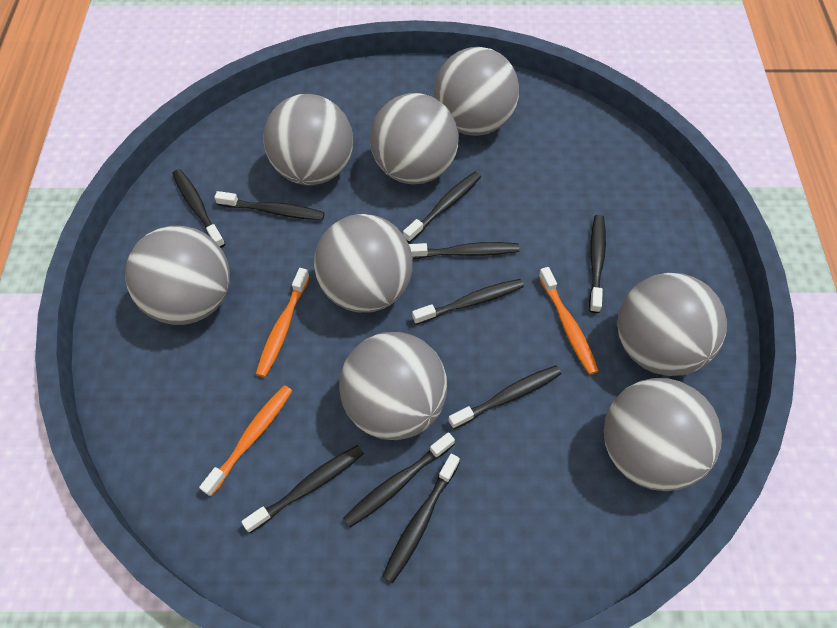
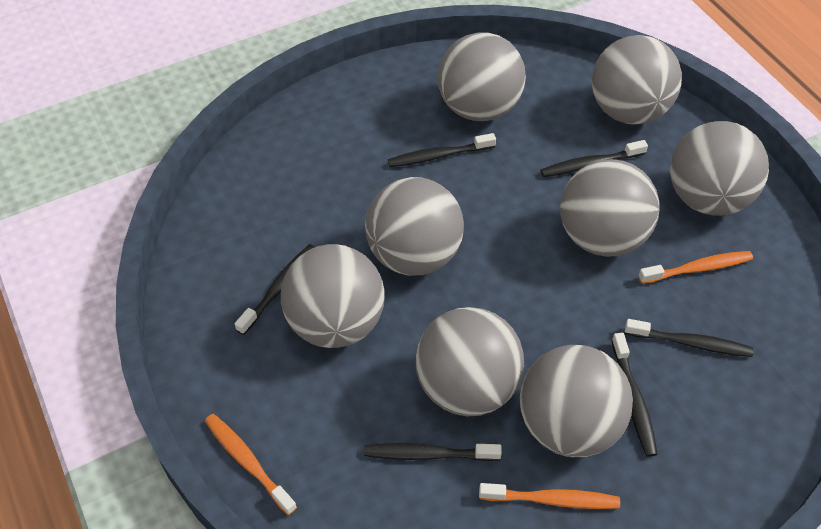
black toothbrush: [172,169,225,248] [215,191,325,220] [241,445,364,533] [343,432,455,527] [382,454,460,583] [403,172,481,243] [409,242,519,259] [412,279,524,325] [448,365,561,429] [589,215,606,313] = 10 -> [235,244,315,335] [364,443,502,461] [388,133,496,167] [540,140,648,177] [612,333,658,457] [625,319,754,357] = 6

